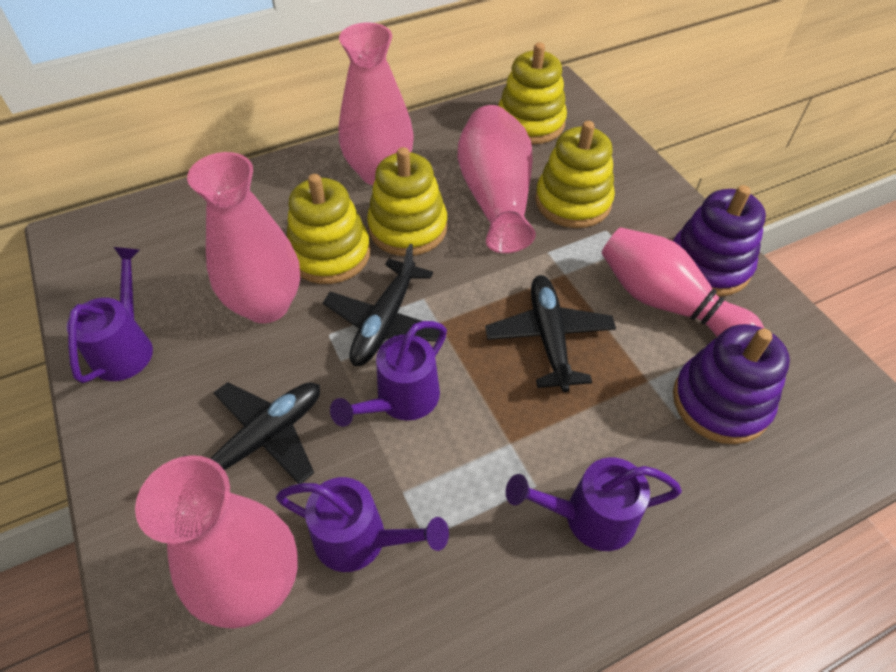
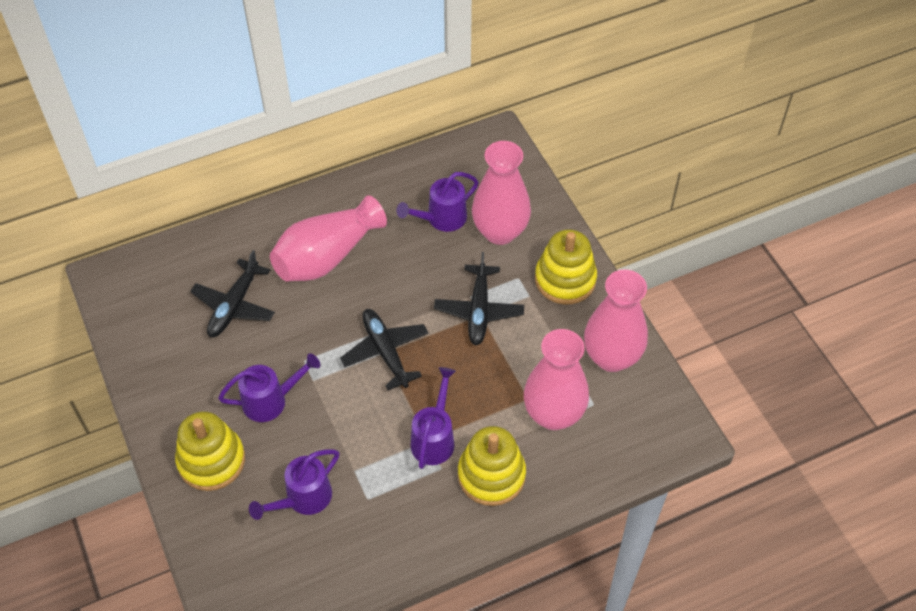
pink bowling pin: [601,227,764,337] = 1 -> none = 0
purple stacking toy: [673,185,766,297] [673,324,790,444] = 2 -> none = 0
yellow stacking toy: [287,174,371,284] [367,147,447,256] [498,42,567,144] [535,121,615,228] = 4 -> [175,411,245,491] [458,426,526,506] [535,229,597,304] = 3

